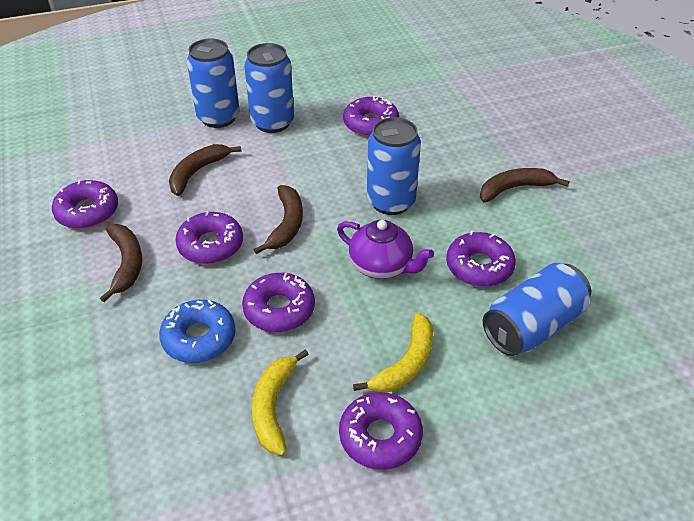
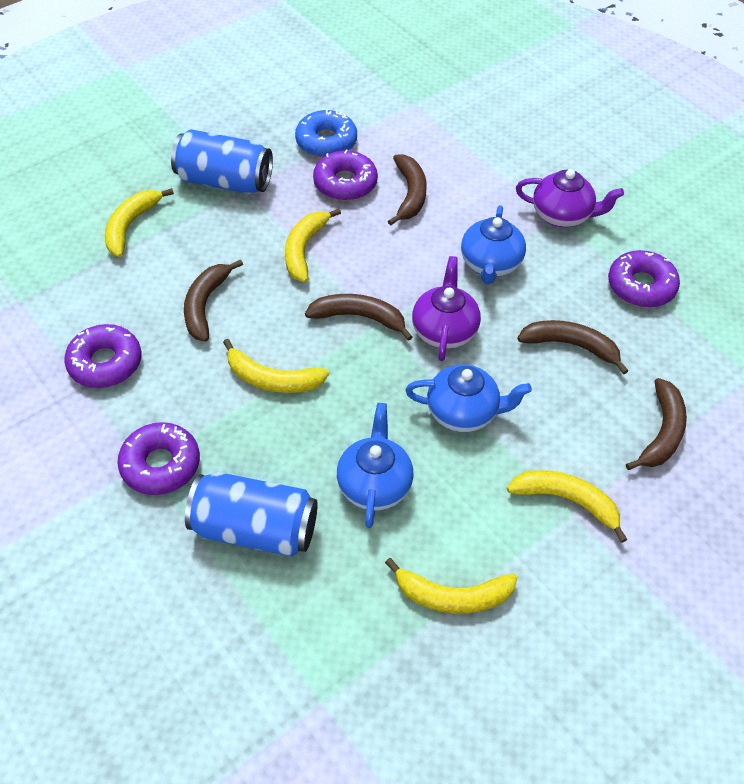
blue can: [187,38,240,128] [244,43,294,133] [367,117,421,215] [483,263,591,356] = 4 -> [171,129,273,194] [185,472,318,557] = 2
blue teapot: none = 0 -> [337,403,414,528] [405,364,532,432] [461,205,526,284] = 3
brown banana: [100,224,142,302] [169,144,241,196] [254,185,303,254] [480,168,570,203] = 4 -> [184,259,243,342] [305,294,413,341] [388,154,427,225] [517,320,628,374] [626,378,687,470] = 5
purple donut: [52,180,118,229] [175,211,243,264] [242,273,315,332] [339,392,423,470] [343,96,399,137] [446,231,516,287] = 6 -> [64,324,141,388] [118,422,200,495] [313,149,378,201] [608,250,680,308] = 4
purple teapot: [337,220,434,279] = 1 -> [412,256,481,361] [516,169,624,228] = 2
yellow banana: [252,349,309,455] [353,313,433,392] = 2 -> [105,188,174,257] [223,339,329,393] [285,208,341,282] [385,558,518,614] [507,470,628,543] = 5

